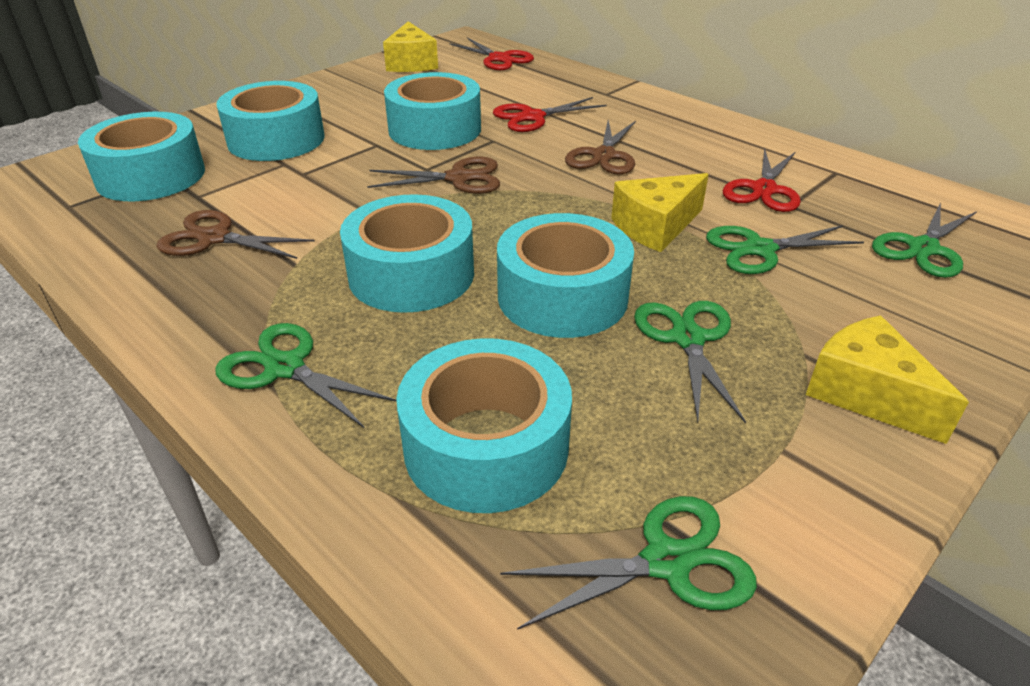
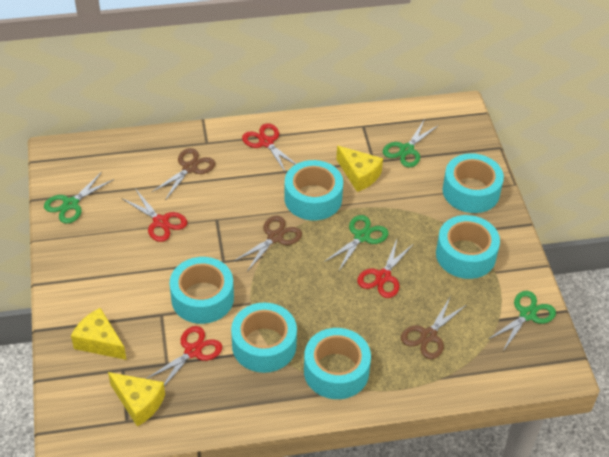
green scissors: [215,323,397,429] [500,496,757,630] [634,301,746,424] [706,225,864,274] [872,202,977,278] = 5 -> [44,172,114,224] [324,215,388,272] [383,119,439,168] [487,291,556,351] = 4
red scissors: [449,37,534,70] [493,97,607,132] [722,148,801,212] = 3 -> [122,190,187,242] [146,326,222,386] [242,123,296,173] [357,239,413,298] = 4

